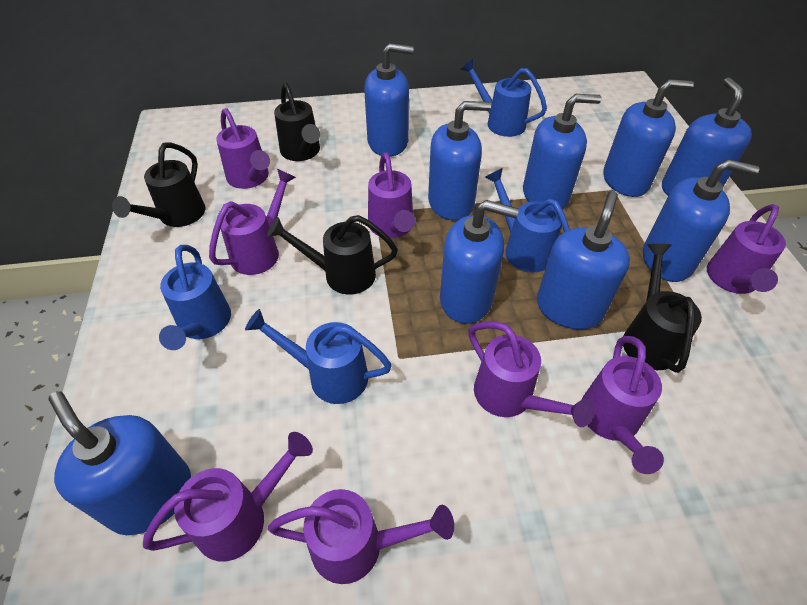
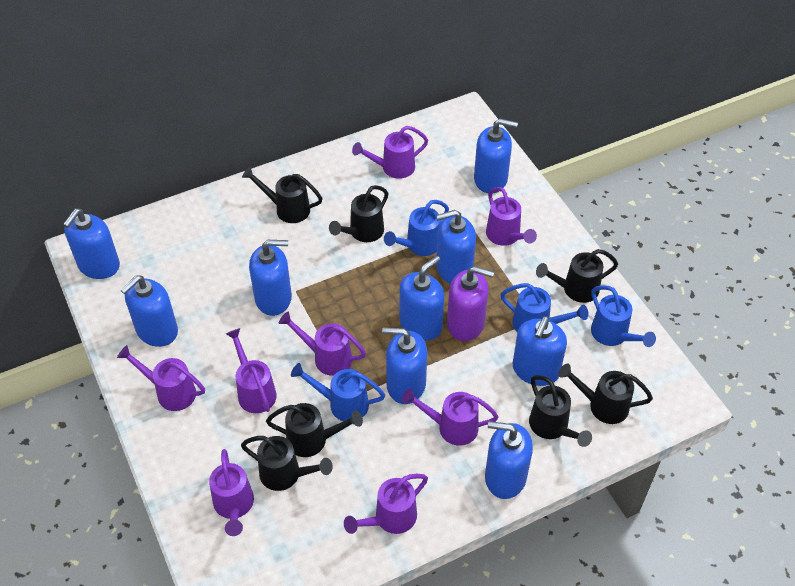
black watering can: [112,142,205,227] [267,215,398,295] [274,83,320,161] [623,244,702,373] = 4 -> [241,436,333,491] [242,167,323,223] [266,403,363,457] [329,185,388,242] [529,375,592,447] [536,249,618,303] [558,364,653,424] = 7
purple soap dispenser: none = 0 -> [447,266,494,341] = 1

